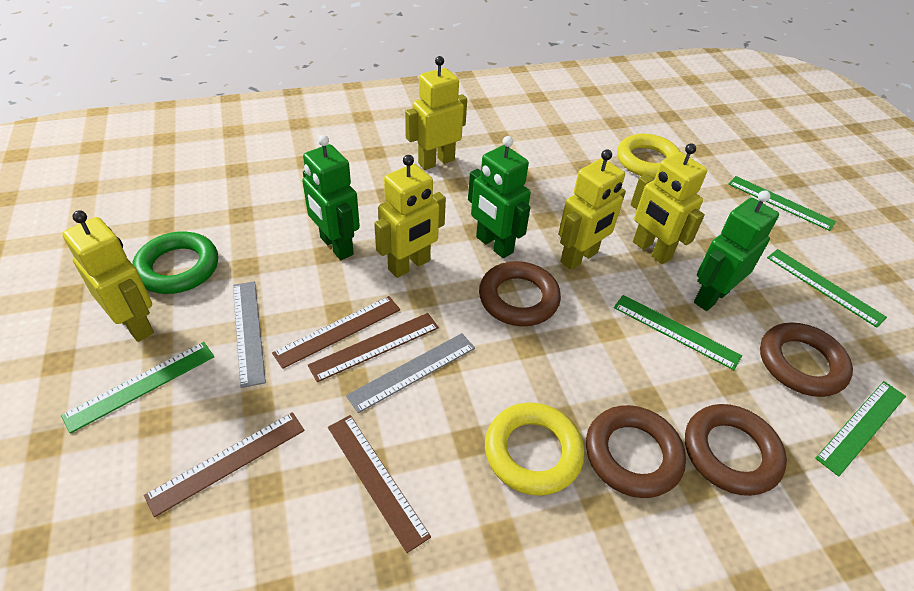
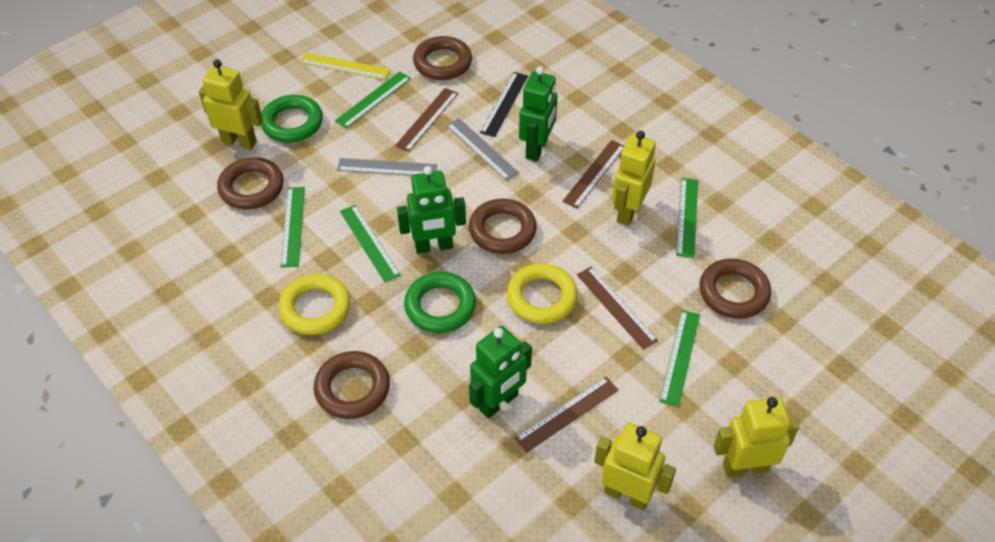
black ruler: none = 0 -> [480,72,528,137] = 1
brown ring: [479,261,561,326] [586,405,686,498] [685,404,787,496] [760,322,853,397] = 4 -> [217,157,283,210] [314,351,390,419] [413,36,472,80] [469,199,537,254] [700,258,771,319] = 5
green ring: [132,231,218,294] = 1 -> [261,95,323,142] [404,272,476,333] = 2
yellow robot: [62,210,154,342] [374,155,446,278] [405,56,467,170] [559,149,626,270] [631,143,707,264] = 5 -> [199,59,263,150] [594,423,676,510] [612,131,656,226] [714,397,799,477] = 4
yellow ruler: none = 0 -> [300,53,390,80] = 1

